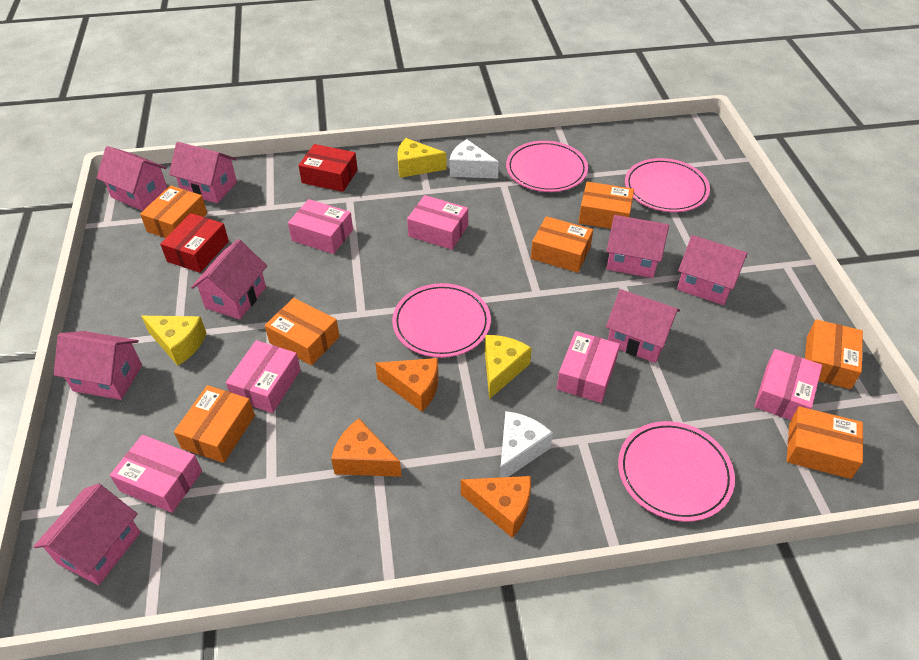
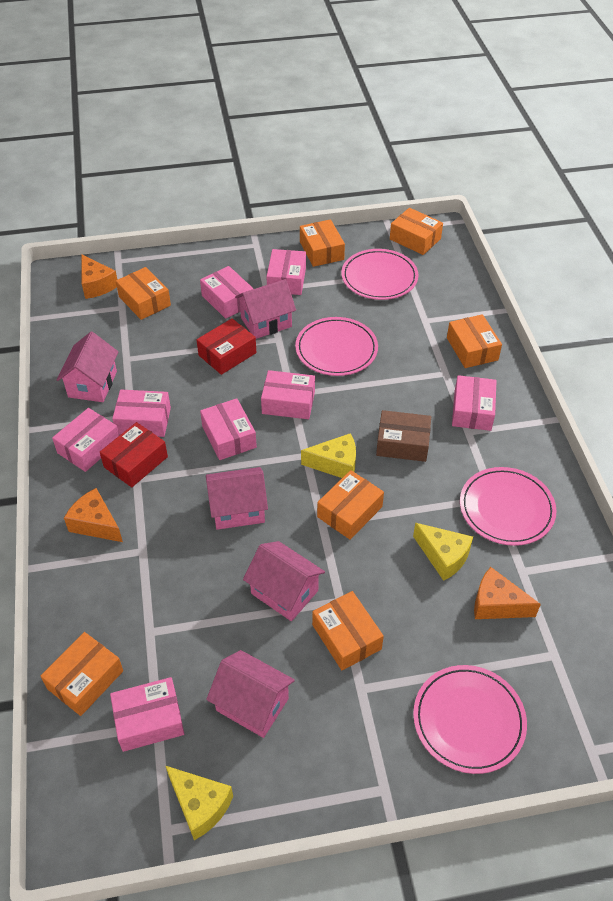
brown box: none = 0 -> [376,410,431,462] = 1
pink box: [110,435,202,513] [226,340,301,413] [288,199,353,254] [407,195,468,250] [557,331,620,403] [754,349,822,420] = 6 -> [52,408,119,472] [110,677,184,752] [112,390,171,437] [200,266,253,319] [200,398,257,460] [261,370,315,419] [266,249,306,295] [452,375,497,431] = 8
pink house: [34,483,140,585] [54,331,142,400] [97,146,167,211] [169,142,237,203] [191,239,267,320] [606,215,669,278] [606,289,680,363] [677,235,747,305] = 8 -> [57,332,118,402] [206,467,268,530] [206,650,295,738] [235,279,296,339] [243,541,325,621] = 5
white cheese: [450,139,499,179] [500,411,553,477] = 2 -> none = 0

